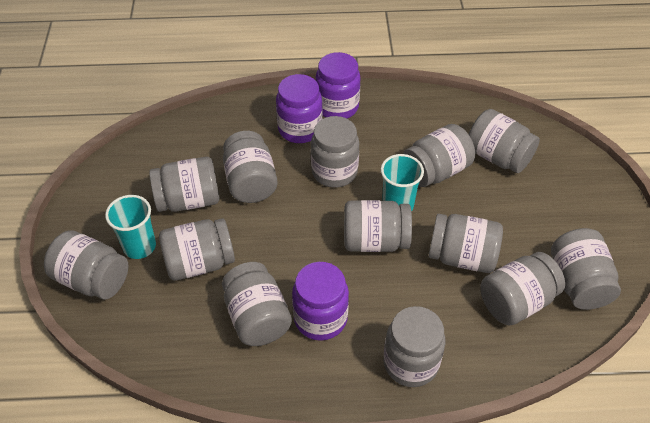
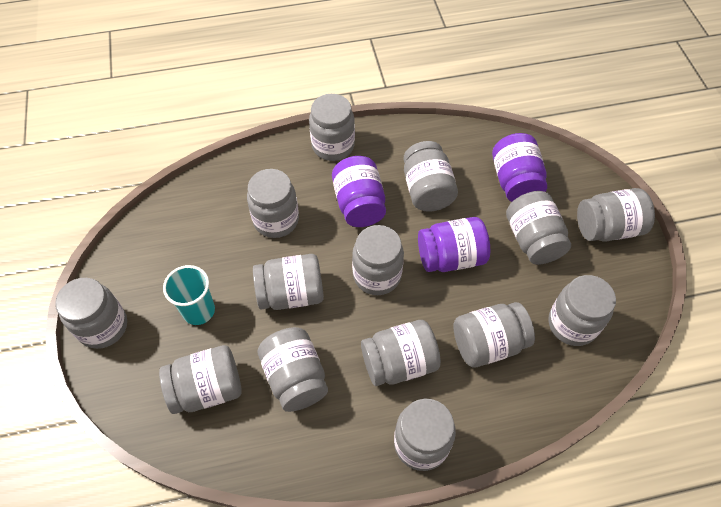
grey jar: [44,230,128,300] [149,157,219,212] [159,218,235,281] [222,262,292,346] [223,131,278,203] [311,116,359,188] [344,200,412,252] [383,306,445,387] [403,124,475,187] [428,214,503,273] [469,109,540,173] [480,252,565,326] [551,228,621,310] = 13 -> [55,278,127,349] [159,345,242,414] [247,169,299,238] [253,254,324,310] [258,327,328,412] [309,94,355,161] [352,225,404,295] [361,320,441,386] [394,399,456,471] [404,141,458,212] [453,302,535,368] [506,191,571,265] [549,275,616,346] [577,188,655,242] = 14
turquoise cup: [105,195,156,259] [381,154,424,211] = 2 -> [163,265,215,325] = 1

